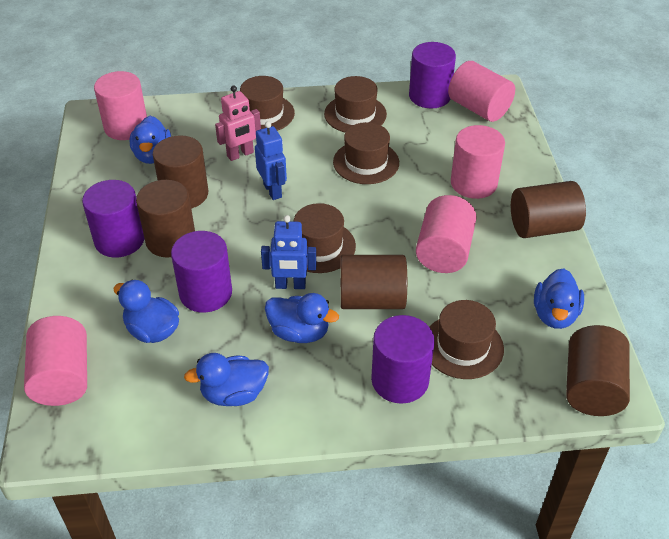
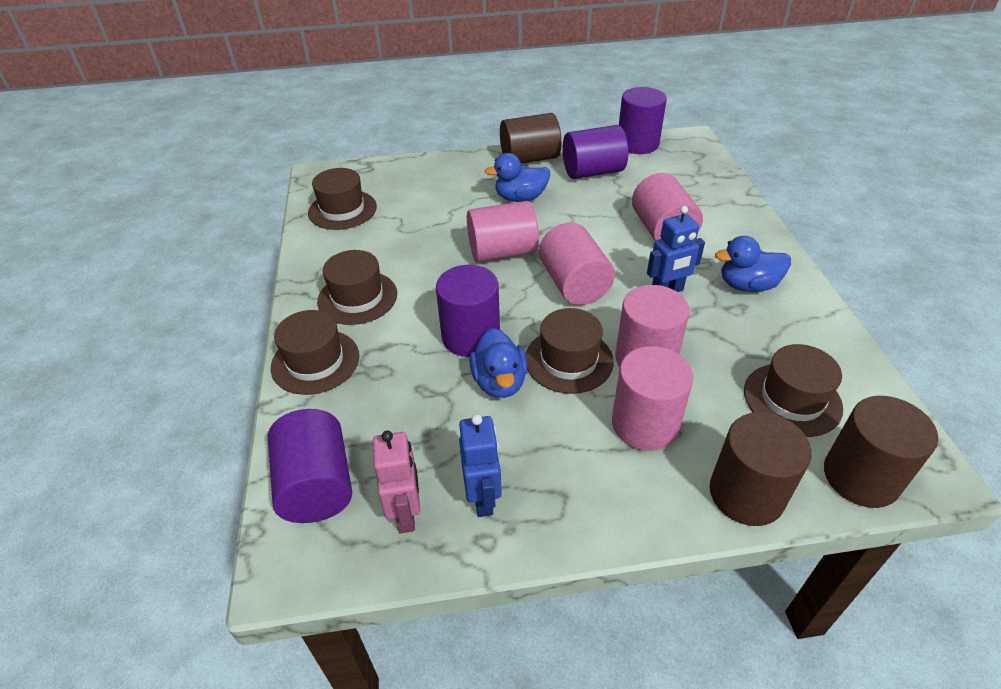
blue duck: [113,280,179,343] [130,116,171,164] [184,353,269,406] [265,293,339,343] [534,268,584,329] = 5 -> [469,328,528,398] [485,153,550,202] [715,236,791,292] = 3
brown cylinder: [136,180,195,257] [153,135,208,209] [340,255,407,309] [511,181,586,238] [566,325,630,416] = 5 -> [500,113,562,164] [710,412,812,526] [824,396,938,508] = 3

